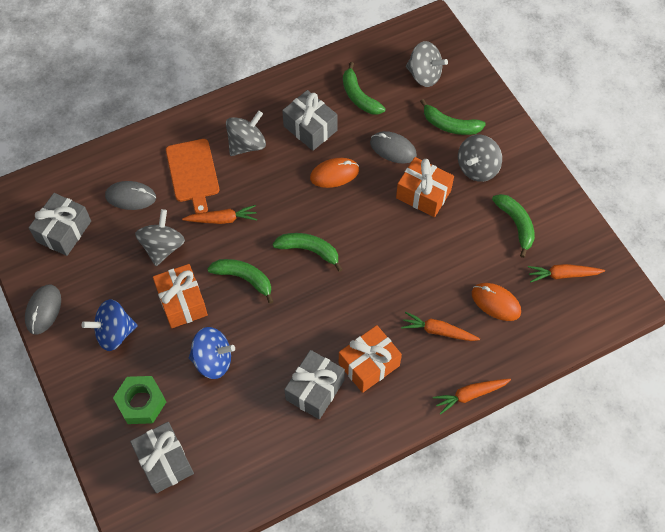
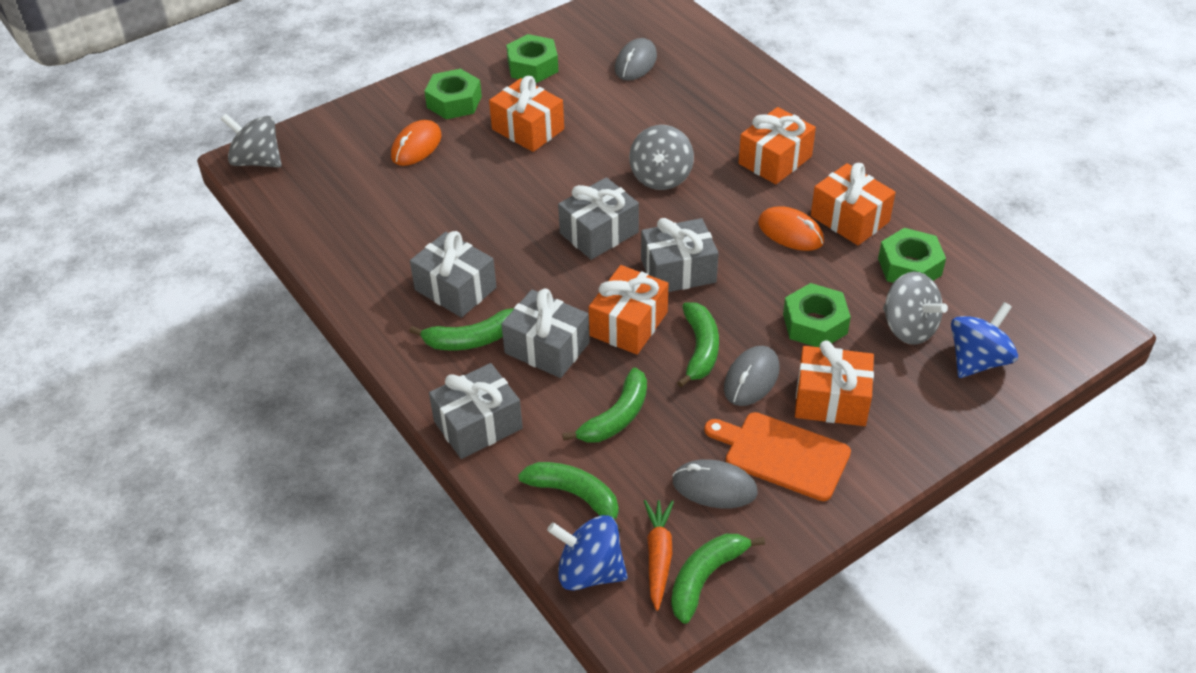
green nut: [113,376,166,424] = 1 -> [425,69,482,119] [506,34,558,83] [783,283,851,347] [878,228,946,283] = 4
grey gift: [29,193,91,256] [130,422,194,493] [282,90,338,151] [284,350,345,419] = 4 -> [410,231,497,318] [429,363,523,459] [501,288,589,378] [558,177,639,260] [641,218,719,292] = 5
grey spinning top: [135,209,185,266] [226,111,266,156] [406,41,448,87] [458,135,502,182] = 4 -> [221,113,282,168] [629,125,694,190] [883,272,948,345] = 3
orange carrot: [182,205,257,224] [401,312,480,341] [433,379,511,415] [528,264,605,283] = 4 -> [644,500,674,611] = 1
orange gift: [153,264,208,328] [339,325,402,393] [396,157,454,217] = 3 -> [489,76,564,152] [589,265,668,355] [739,107,816,184] [795,340,874,426] [811,163,896,245] = 5

